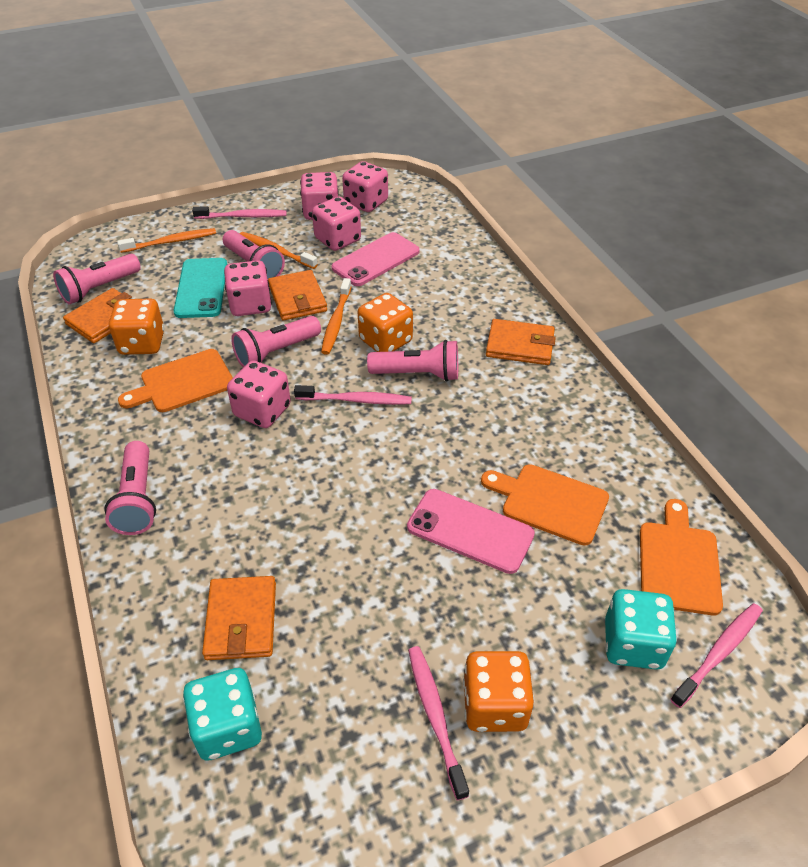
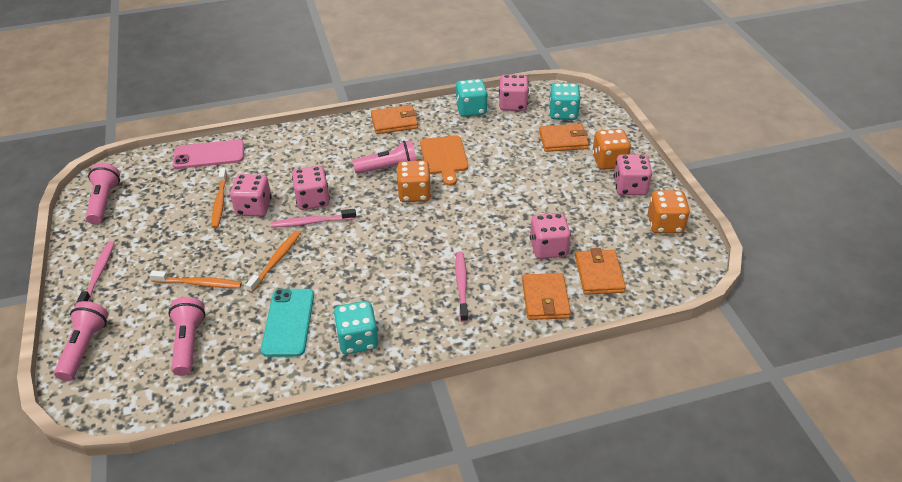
orange cutting board: [118,349,233,412] [481,464,609,546] [640,499,723,615] = 3 -> [420,136,468,186] = 1
pink flashlight: [53,254,141,304] [104,441,156,535] [223,230,285,280] [231,316,321,367] [367,340,458,381] = 5 -> [54,301,108,381] [85,163,120,224] [168,297,206,376] [353,140,417,174] = 4
pink phone: [331,232,420,286] [407,489,535,574] = 2 -> [173,140,244,169] = 1
pink toothbrush: [192,206,287,219] [294,385,412,405] [408,646,469,801] [670,603,763,708] = 4 -> [76,241,114,303] [271,209,356,228] [455,252,468,322] = 3
turquoise dice: [183,668,262,761] [605,589,677,670] = 2 -> [334,301,379,354] [456,79,488,117] [549,83,580,120] = 3

